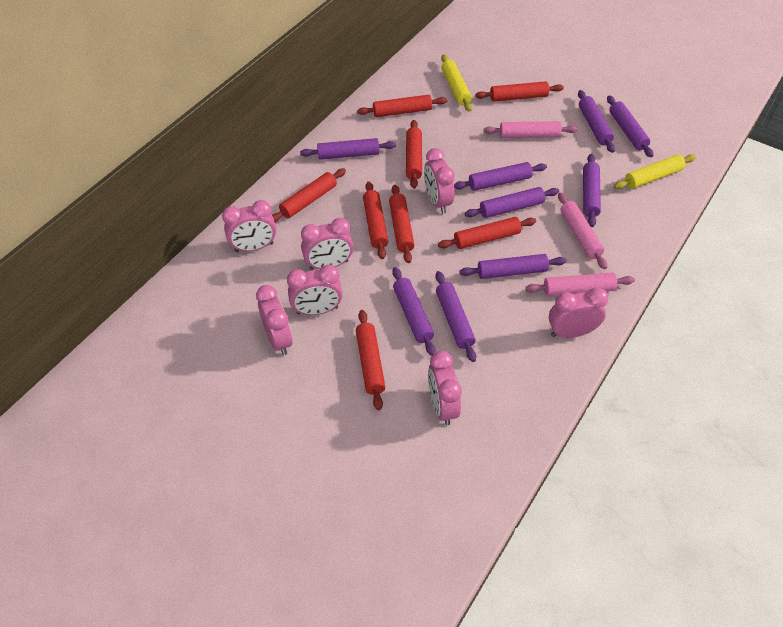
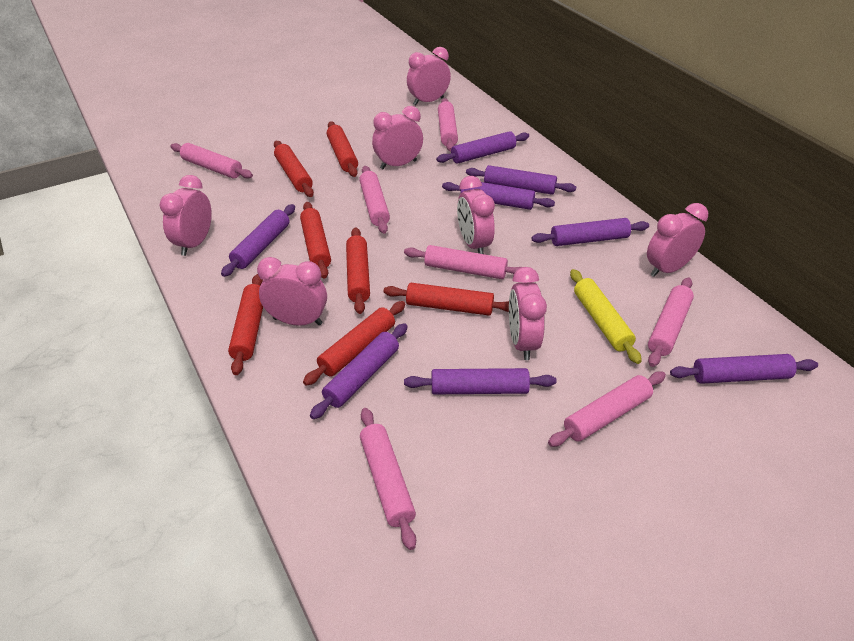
pink rolling pin: [483,121,578,138] [525,272,635,296] [558,193,607,269] = 3 -> [170,143,253,179] [359,166,390,234] [360,408,416,550] [404,245,521,279] [438,98,458,151] [548,372,666,447] [648,277,694,367] = 7
purple rolling pin: [300,138,396,160] [392,267,436,356] [436,271,476,362] [454,162,547,191] [459,254,566,279] [465,187,559,218] [578,90,615,153] [583,154,601,227] [607,95,653,158] = 9 -> [221,204,295,277] [310,323,408,419] [404,368,557,394] [436,131,529,164] [442,182,555,210] [466,165,576,195] [532,218,649,246] [670,354,818,384] = 8
red rolling pin: [272,168,346,222] [356,310,385,410] [357,95,447,117] [363,181,388,259] [389,185,414,263] [406,120,422,189] [438,217,536,249] [475,81,564,102] = 8 -> [228,274,263,375] [274,141,314,197] [300,202,331,279] [303,301,405,386] [327,121,358,177] [346,228,370,314] [383,283,509,315] = 7
yellow rolling pin: [441,54,472,112] [614,154,696,189] = 2 -> [570,269,642,364] = 1

